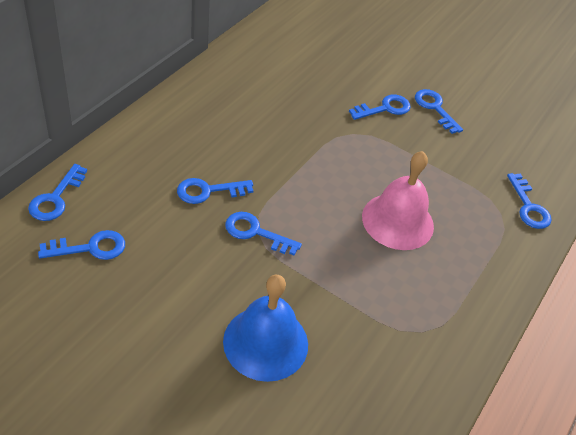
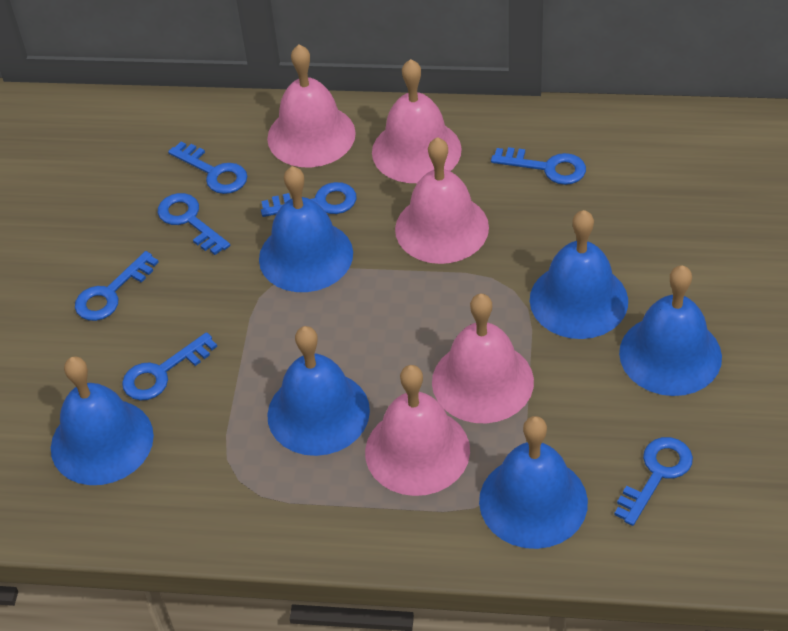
blue bell: [223,275,308,382] = 1 -> [51,356,154,485] [259,166,353,292] [267,326,370,456] [479,416,588,549] [530,210,628,339] [619,265,722,396] = 6
pink bell: [362,151,434,250] = 1 -> [267,45,356,167] [365,365,470,496] [372,59,462,183] [395,137,489,264] [432,294,534,423] = 5

